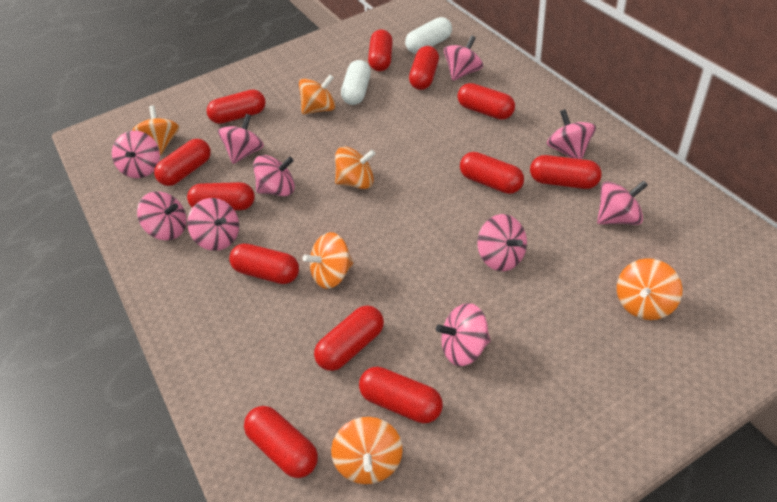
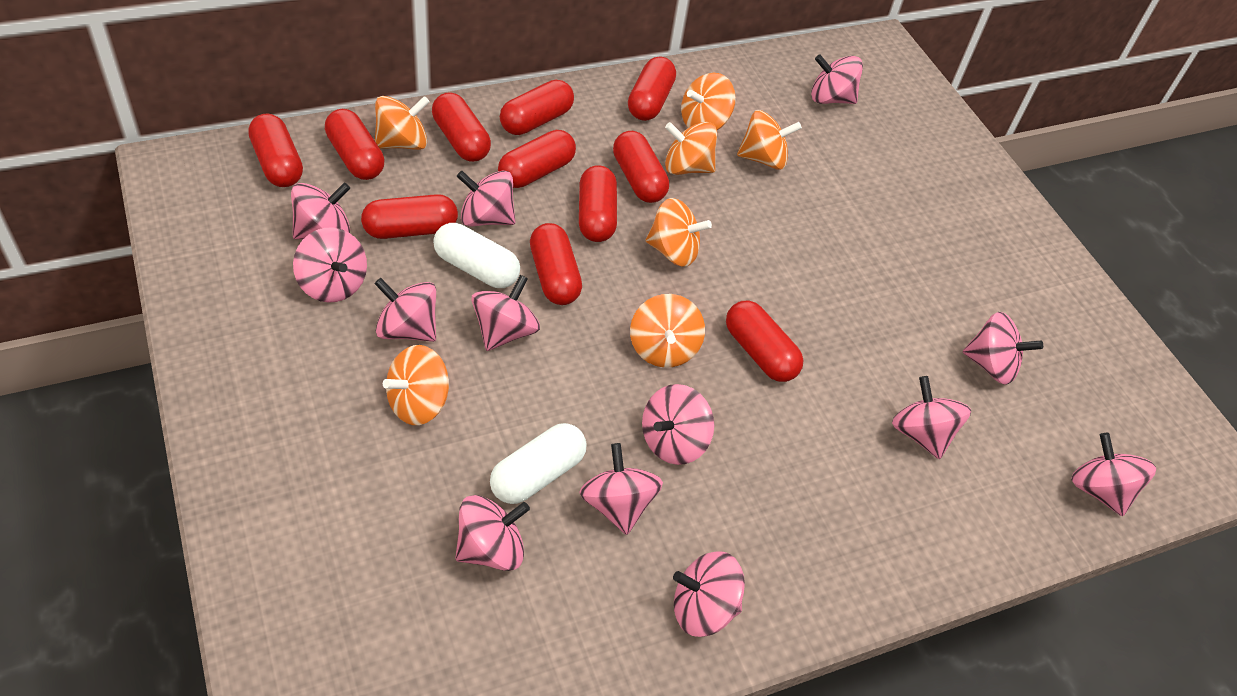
orange spinning top: [132,105,179,155] [299,75,336,114] [303,232,354,289] [331,417,403,484] [335,146,375,189] [617,258,682,320] = 6 -> [375,96,430,150] [383,345,449,425] [630,294,705,367] [646,198,712,267] [665,122,717,175] [681,73,736,130] [737,110,802,170] = 7
pink spinning top: [112,131,160,178] [137,191,186,240] [187,198,239,251] [218,114,264,164] [253,155,295,196] [436,303,491,366] [444,35,483,81] [477,214,527,271] [547,109,596,159] [597,180,648,225] = 10 -> [291,183,350,239] [293,227,367,303] [374,278,436,342] [455,495,530,571] [457,171,515,227] [471,275,540,351] [579,443,663,535] [642,384,714,465] [673,551,745,637] [811,54,863,104] [892,376,971,459] [963,312,1043,385] [1071,433,1156,516] = 13
red capsule: [154,139,211,186] [187,182,255,210] [207,89,266,124] [229,243,299,284] [244,406,318,478] [314,305,384,371] [359,366,443,423] [368,29,393,71] [409,46,439,90] [457,83,515,120] [460,152,524,194] [530,155,602,189] = 12 -> [248,113,303,187] [325,109,385,180] [361,194,458,239] [432,92,491,162] [498,130,576,188] [500,80,574,135] [530,223,582,305] [579,165,617,242] [613,131,669,203] [628,57,676,121] [726,300,804,382] = 11

